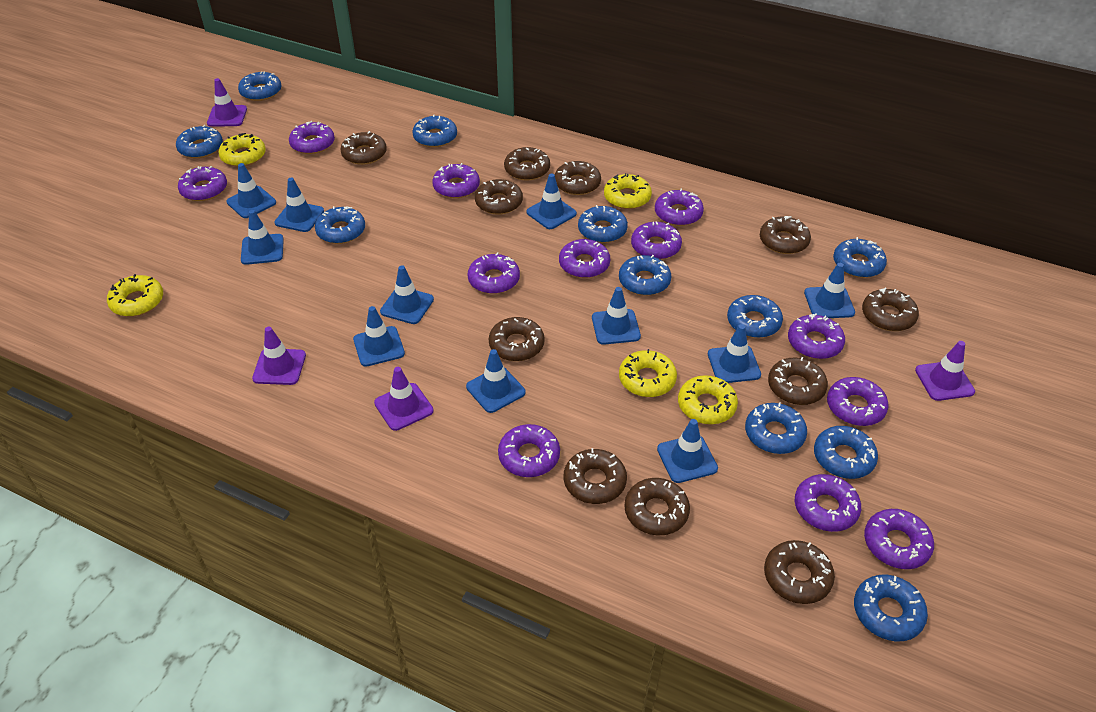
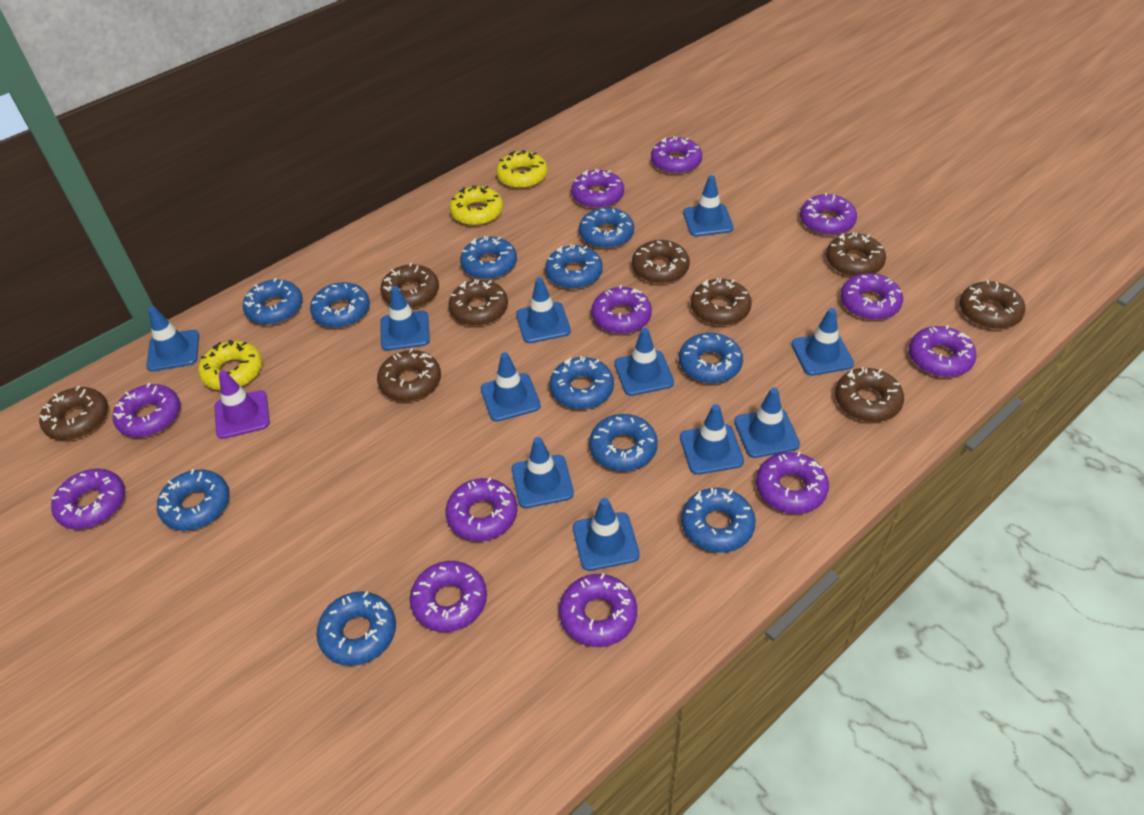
brown donut: [340,131,387,165] [475,179,523,215] [489,317,545,361] [504,147,550,181] [555,161,601,195] [564,448,627,504] [624,478,690,535] [760,216,811,254] [764,540,835,604] [768,357,828,405] [862,287,919,331] = 11 -> [39,386,108,440] [377,348,441,401] [380,263,439,309] [448,279,508,326] [632,240,690,284] [691,278,752,325] [826,232,886,277] [835,367,904,422] [960,280,1025,329] = 9
purple traffic cone: [207,78,247,127] [252,327,306,385] [374,367,434,431] [915,341,975,401] = 4 -> [215,370,270,439] = 1
yellow donut: [107,274,163,317] [218,133,266,167] [604,173,652,209] [619,349,677,397] [678,375,738,424] = 5 -> [198,340,262,390] [450,185,503,226] [496,150,548,189] = 3

